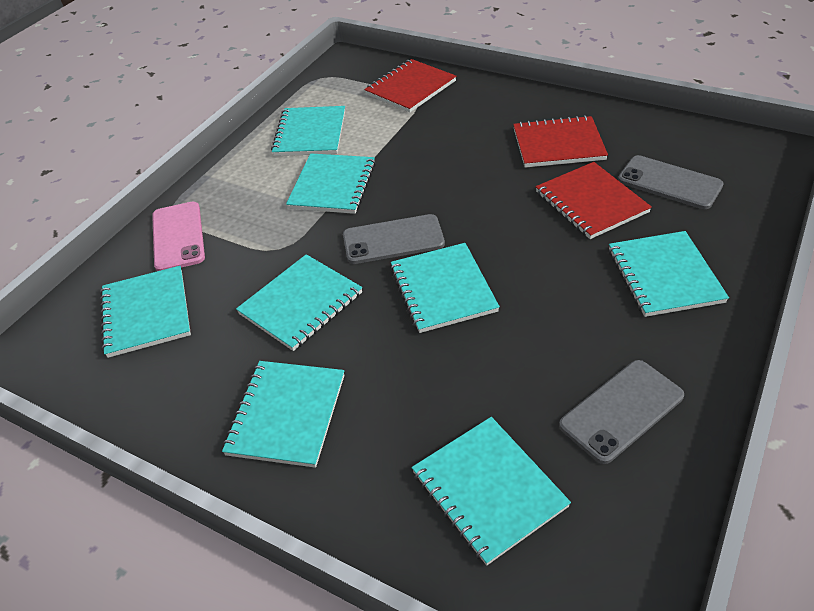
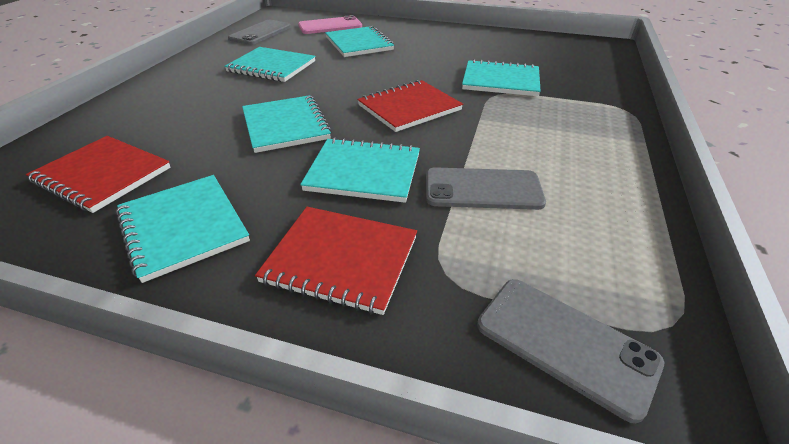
turquoise notebook: [100,266,191,358] [222,361,344,468] [236,254,362,351] [271,106,345,156] [286,153,376,214] [390,243,500,333] [412,417,571,566] [609,231,729,317] = 8 -> [116,175,250,283] [224,47,315,82] [242,95,332,153] [300,137,420,203] [325,26,394,57] [462,59,541,96] = 6

